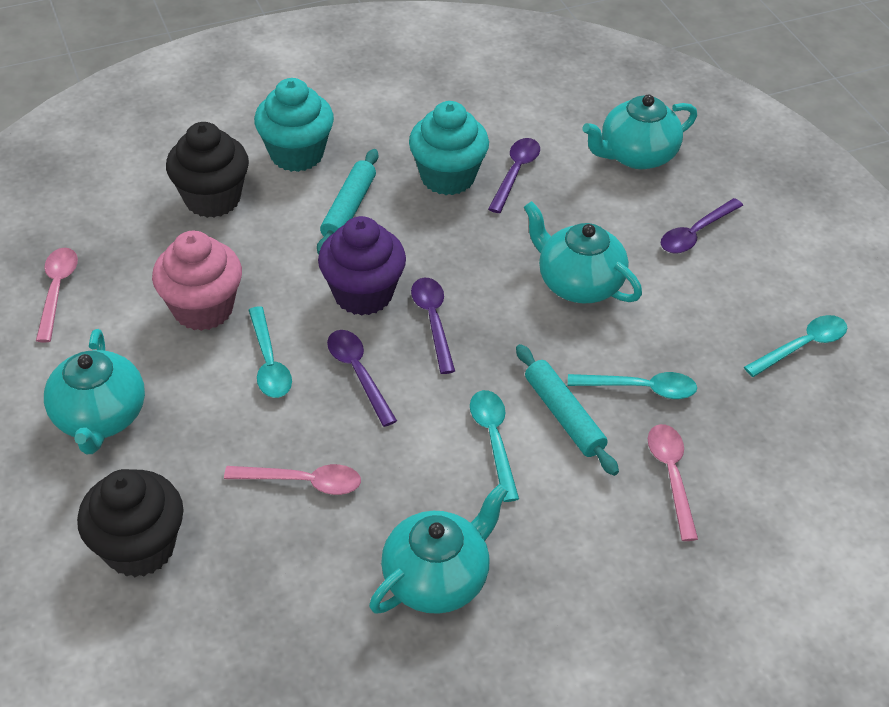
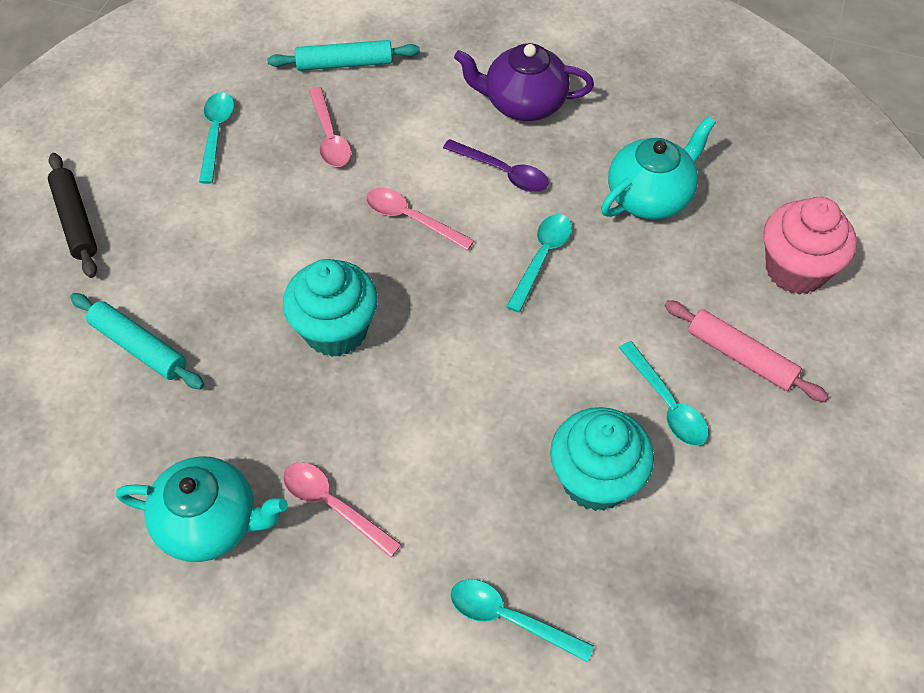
black cupcake: [77,469,184,577] [166,122,249,218] = 2 -> none = 0
black rolling pin: none = 0 -> [48,153,97,278] = 1
pink rolling pin: none = 0 -> [665,300,828,402] = 1
purple cupcake: [318,216,406,316] = 1 -> none = 0
purple spoon: [327,330,397,427] [411,278,455,374] [488,138,540,213] [661,198,743,254] = 4 -> [443,139,549,192] = 1
purple teapot: none = 0 -> [454,43,594,121] = 1
turquoise teapot: [44,329,145,455] [369,484,508,614] [524,201,642,303] [583,94,697,169] = 4 -> [116,456,288,562] [601,116,716,220] = 2

